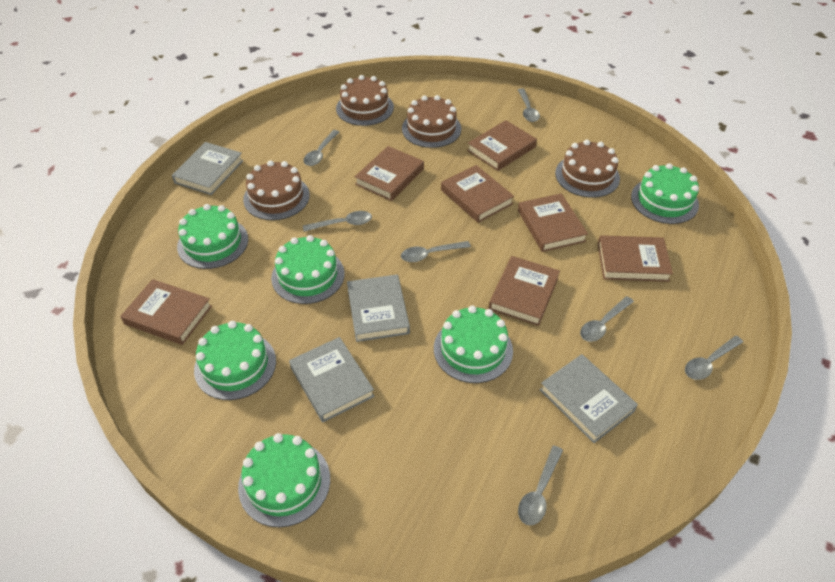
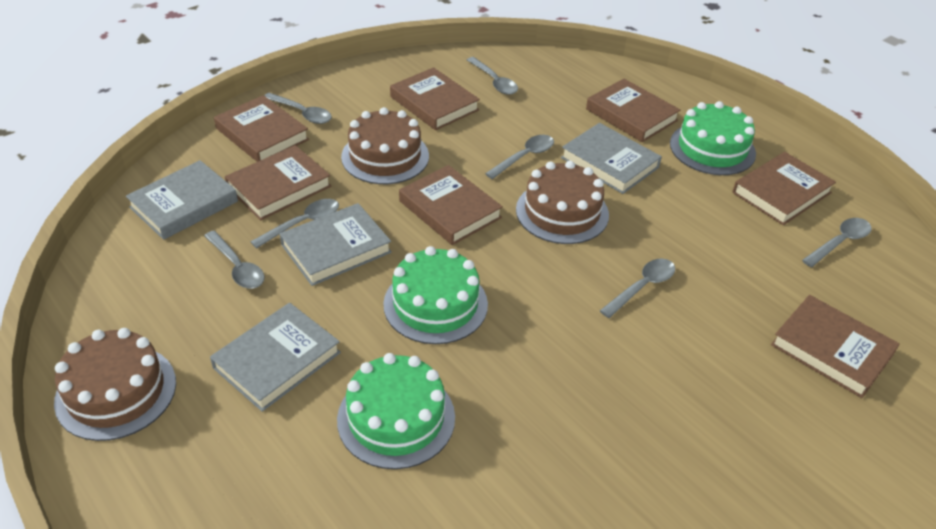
brown cake: [243,160,310,220] [336,75,394,126] [402,95,461,148] [555,140,620,198] = 4 -> [54,328,176,441] [341,107,429,184] [516,161,609,244] = 3
green cake: [177,204,248,269] [194,321,276,400] [238,433,330,527] [271,235,345,304] [434,306,513,383] [631,163,699,224] = 6 -> [337,353,455,469] [383,246,488,344] [670,101,756,175] = 3

